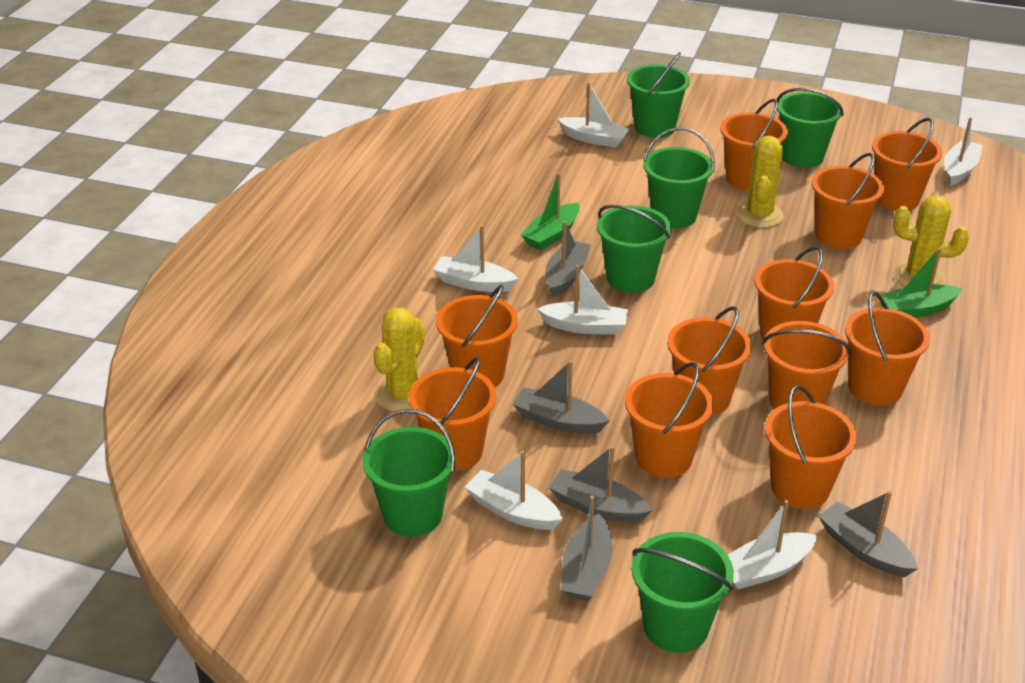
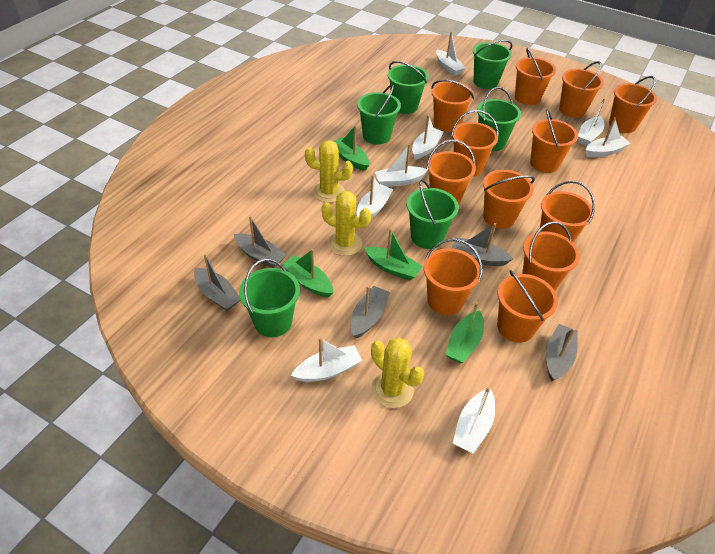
green boat: [521,173,580,251] [880,248,963,317] = 2 -> [282,249,333,298] [333,125,369,171] [364,229,423,281] [445,302,484,364] = 4
orange bucket: [409,357,496,471] [436,285,518,387] [625,362,714,478] [667,306,752,416] [720,99,788,191] [754,246,835,340] [762,321,851,409] [765,385,857,509] [811,153,884,249] [845,291,930,405] [872,118,942,211] = 11 -> [424,239,482,315] [427,140,476,205] [431,80,474,132] [451,110,499,177] [483,170,535,229] [497,270,558,343] [515,48,556,105] [522,221,580,291] [530,109,578,173] [540,181,595,243] [559,61,604,118] [609,76,657,133] = 12
white boat: [433,225,518,292] [465,451,563,530] [537,265,628,335] [558,82,630,147] [728,500,817,589] [944,117,983,186] = 6 -> [291,337,362,382] [357,175,393,218] [375,144,428,187] [412,115,444,160] [436,31,466,76] [453,387,495,454] [578,98,605,146] [586,117,631,157] = 8

